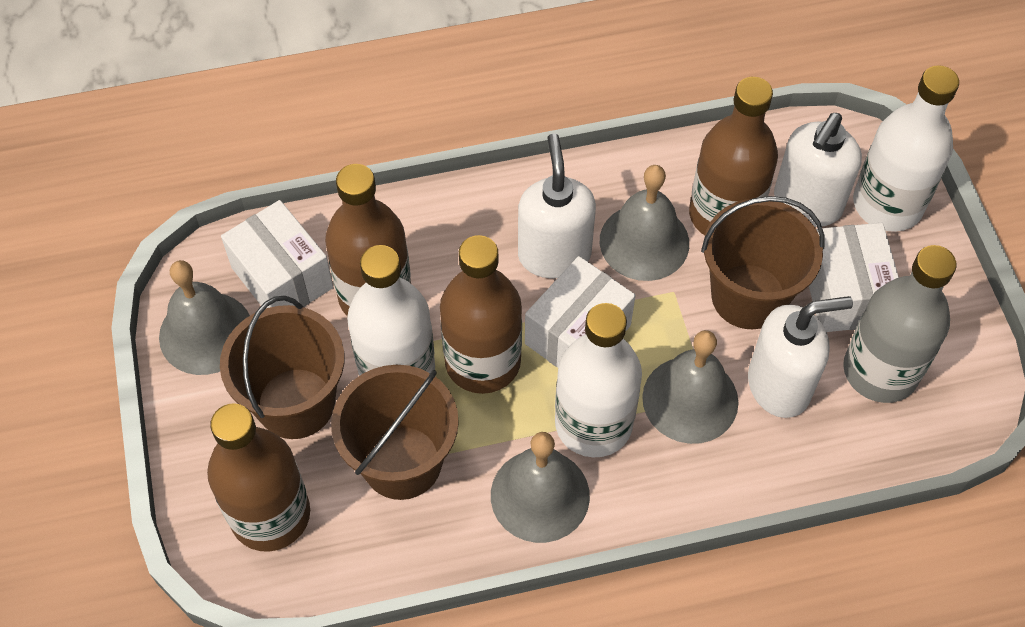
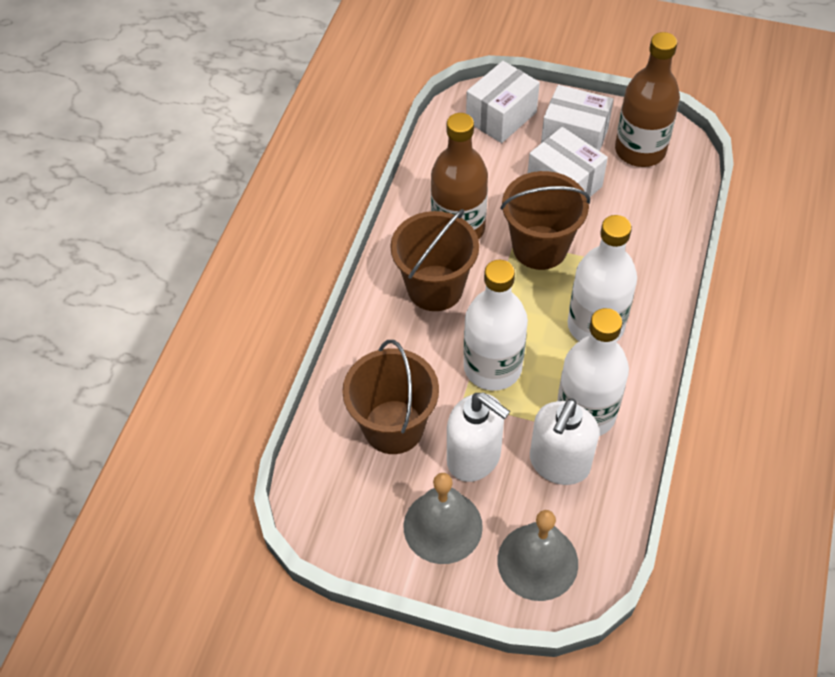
brown bottle: [207,403,310,552] [325,164,411,316] [440,235,522,394] [689,77,778,235] = 4 -> [431,113,488,240] [615,32,680,167] = 2
grey bell: [159,260,250,375] [491,432,590,543] [600,165,689,281] [642,330,738,444] = 4 -> [404,473,483,564] [497,510,578,601] = 2
grey bottle: [843,245,957,403] = 1 -> none = 0
white soap dispenser: [518,133,596,278] [748,296,853,418] [774,113,862,227] = 3 -> [447,393,510,482] [530,398,599,485] = 2

